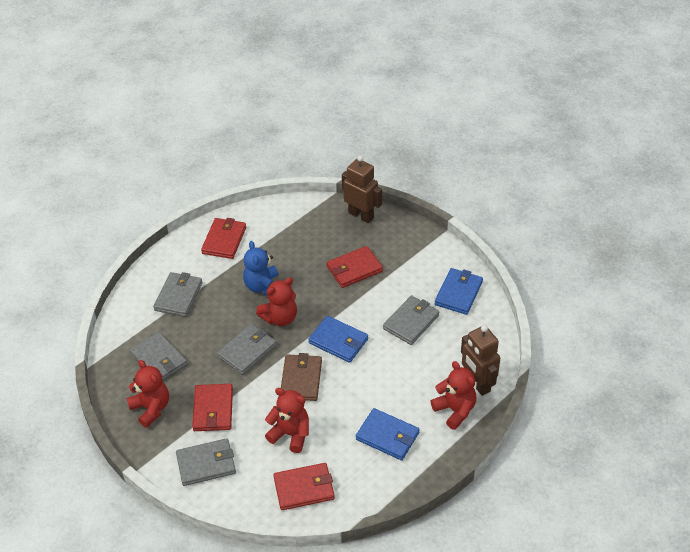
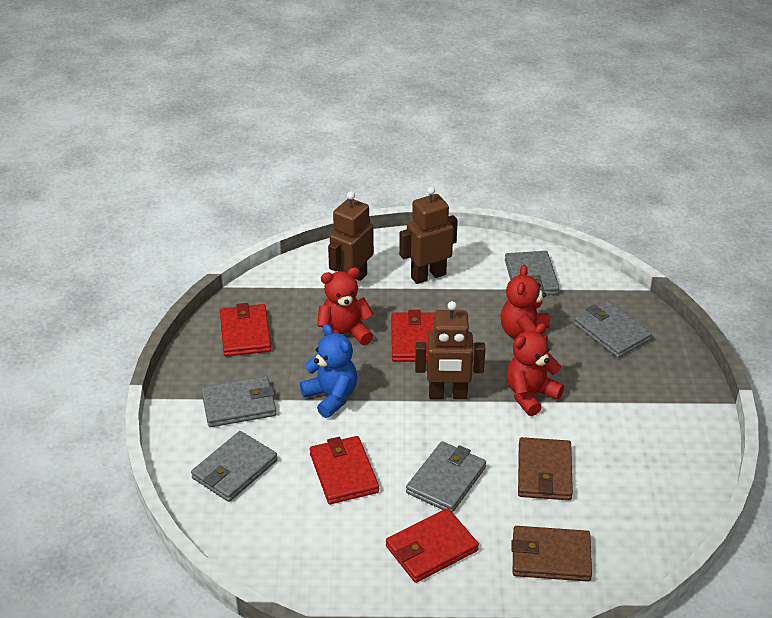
blue wallet: [308,316,368,363] [356,408,420,460] [435,268,483,315] = 3 -> none = 0
brown robot: [342,155,382,223] [461,325,500,396] = 2 -> [328,191,374,281] [399,186,458,284] [415,301,485,399] = 3
brown wallet: [281,353,322,401] = 1 -> [511,526,592,582] [518,437,573,500] = 2
red teddy bear: [126,360,169,428] [256,278,297,326] [265,388,309,453] [431,361,476,430] = 4 -> [317,267,374,345] [501,265,550,341] [507,323,564,416] = 3

